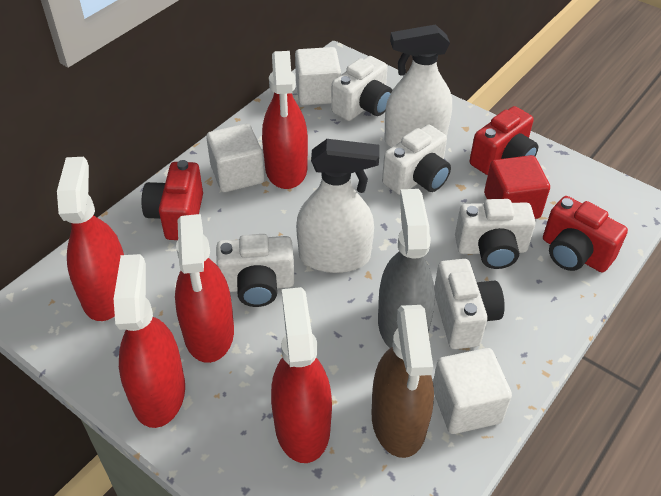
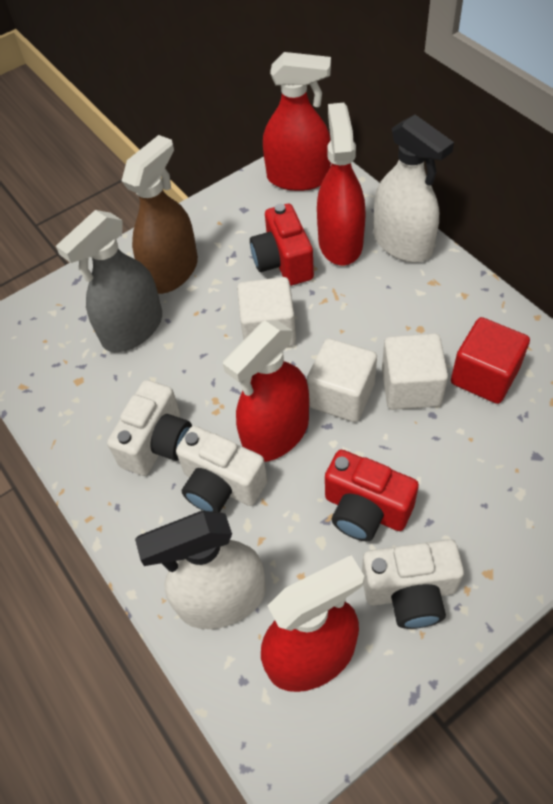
red camera: [142,160,203,240] [470,106,538,175] [543,196,628,272] = 3 -> [250,204,314,286] [325,450,419,541] = 2
red spray bottle: [57,157,124,321] [114,254,185,428] [175,214,234,363] [262,51,308,189] [271,287,332,463] = 5 -> [223,320,309,462] [261,555,364,692] [263,52,331,191] [317,103,366,266] = 4
white camera: [216,234,295,307] [331,56,392,121] [382,124,451,195] [434,259,505,349] [455,199,536,269] = 5 -> [107,380,192,476] [176,426,267,512] [362,539,464,629] = 3

